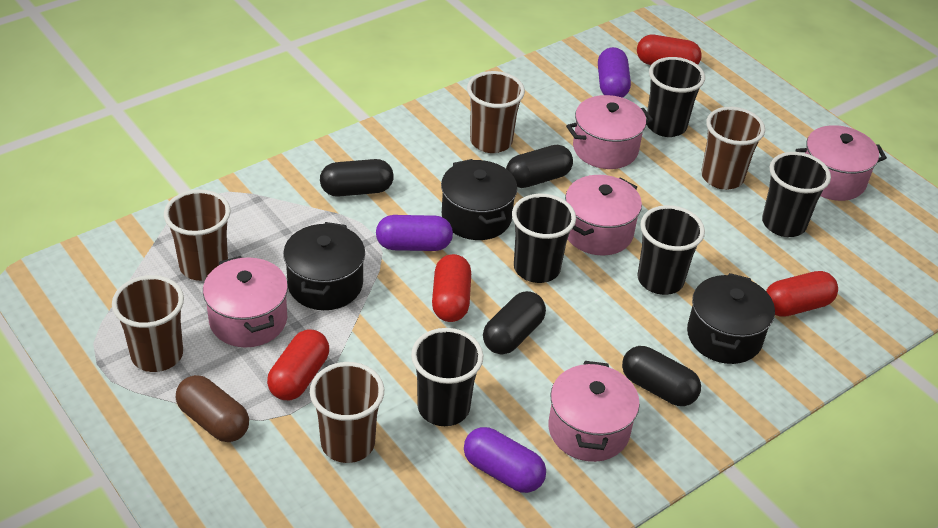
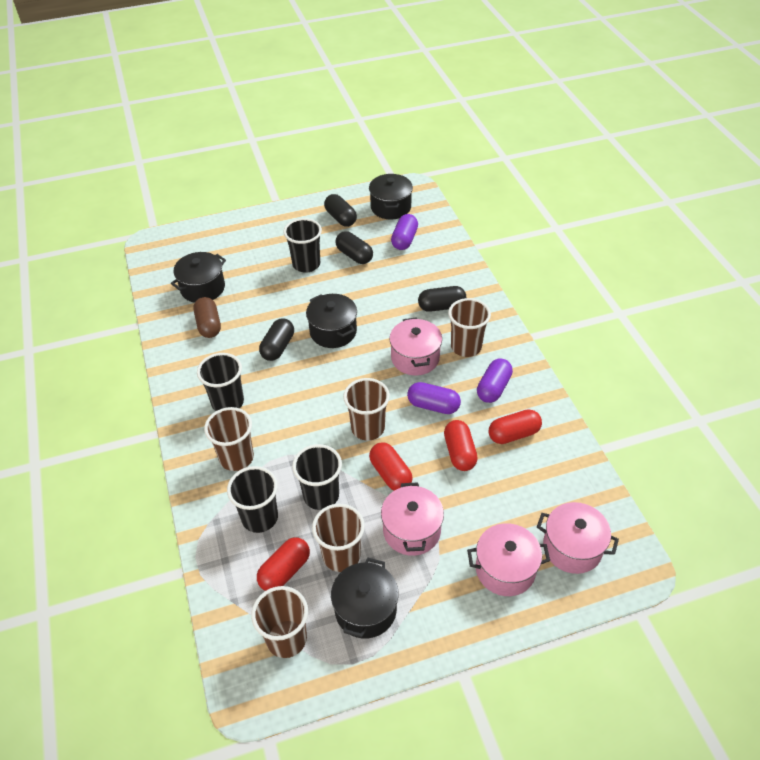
black cup: [411,328,483,426] [512,193,576,283] [637,205,705,295] [646,57,705,137] [762,152,831,237] = 5 -> [197,353,244,411] [227,466,278,533] [283,218,322,273] [292,444,342,510] = 4
black pot: [283,222,365,310] [441,159,517,240] [687,273,775,364] = 3 -> [171,252,226,303] [306,294,357,348] [331,558,399,639] [369,174,413,219] = 4
pink pot: [203,256,288,347] [548,361,640,462] [565,175,642,255] [566,95,653,169] [796,125,887,201] = 5 -> [381,482,444,556] [389,317,442,376] [467,523,550,596] [537,502,619,574] = 4

